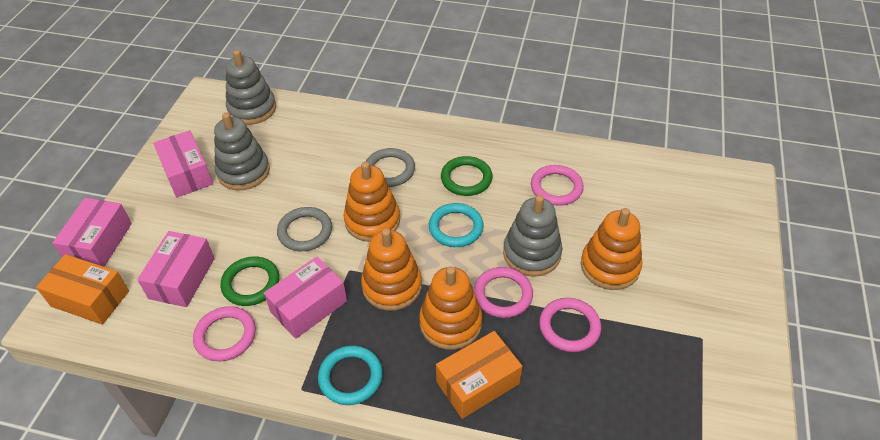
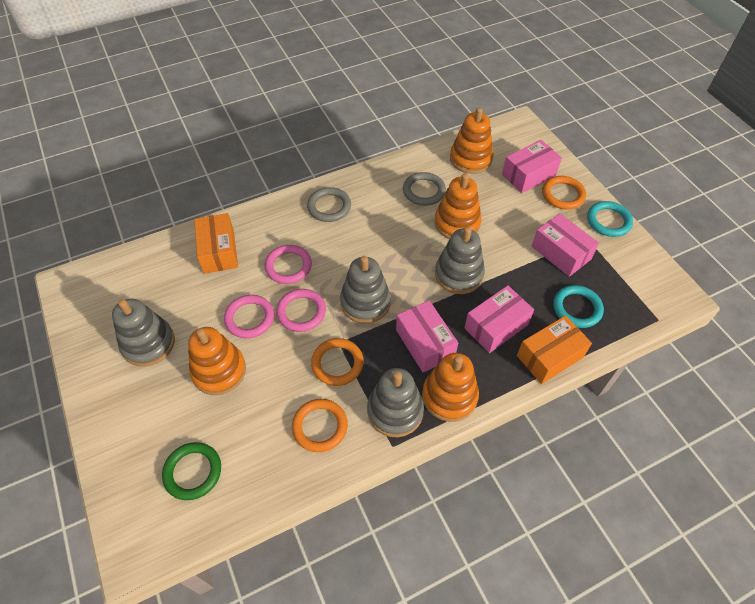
green ring: [221,256,280,306] [441,156,493,196] = 2 -> [162,442,221,500] = 1
grey stacking toy: [214,113,270,190] [226,50,276,125] [503,195,562,277] = 3 -> [112,299,175,367] [340,256,391,323] [367,368,424,437] [435,227,485,294] = 4
orange ring: none = 0 -> [292,399,348,452] [311,338,364,386] [542,176,586,210] = 3
pink ring: [193,306,256,361] [474,267,533,318] [531,165,584,206] [539,298,601,352] = 4 -> [224,295,274,338] [265,245,312,284] [276,289,326,332] = 3

